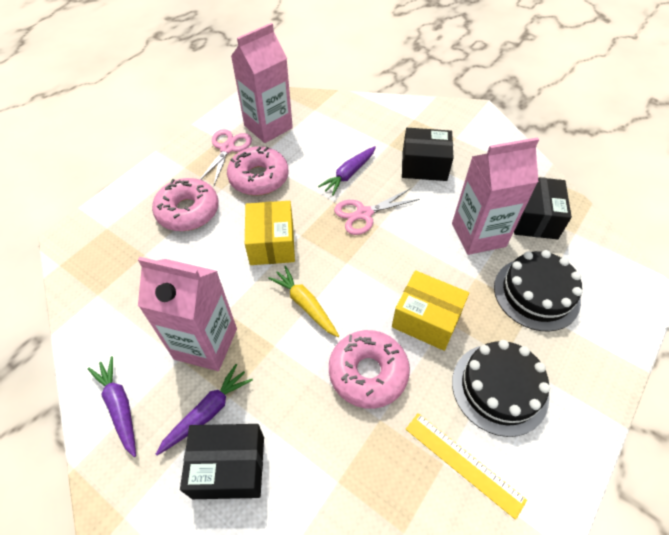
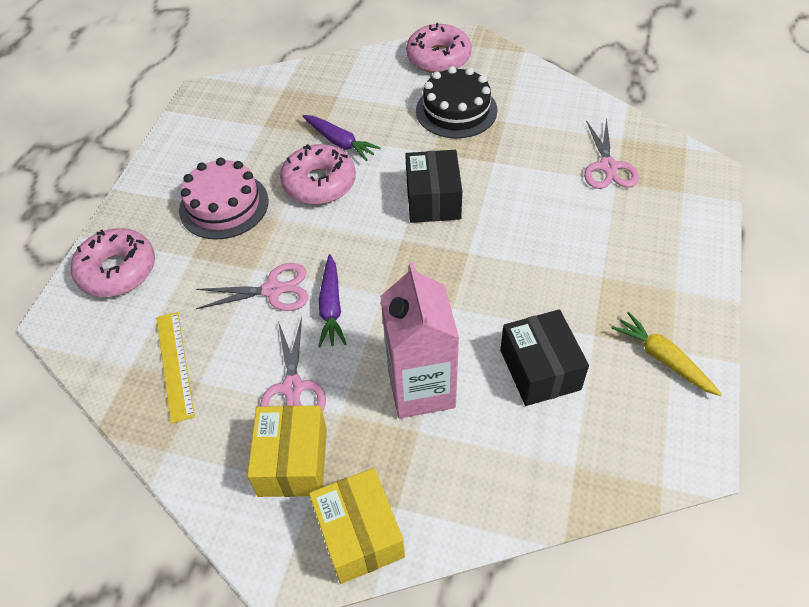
black box: [180,424,264,499] [402,128,454,181] [514,177,572,239] = 3 -> [405,150,462,223] [500,309,589,406] = 2
black cake: [452,340,550,437] [494,250,582,332] = 2 -> [416,66,497,138] = 1
pink cake: none = 0 -> [179,158,269,240] = 1
pink carton: [138,257,237,371] [231,23,293,143] [452,137,539,255] = 3 -> [380,262,459,418] = 1
pink scissors: [200,129,252,185] [334,188,420,235] = 2 -> [196,263,308,311] [260,317,326,412] [584,118,639,189] = 3
purple carrot: [88,356,136,457] [156,364,253,455] [318,146,376,196] = 3 -> [302,115,381,161] [318,254,346,347] = 2

